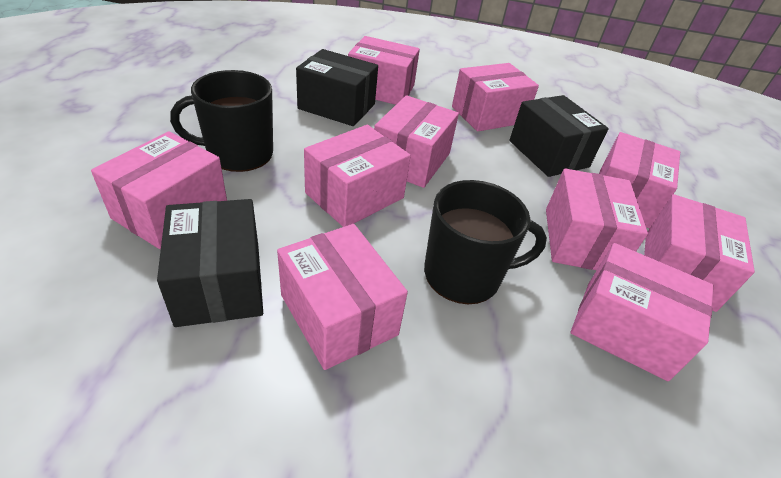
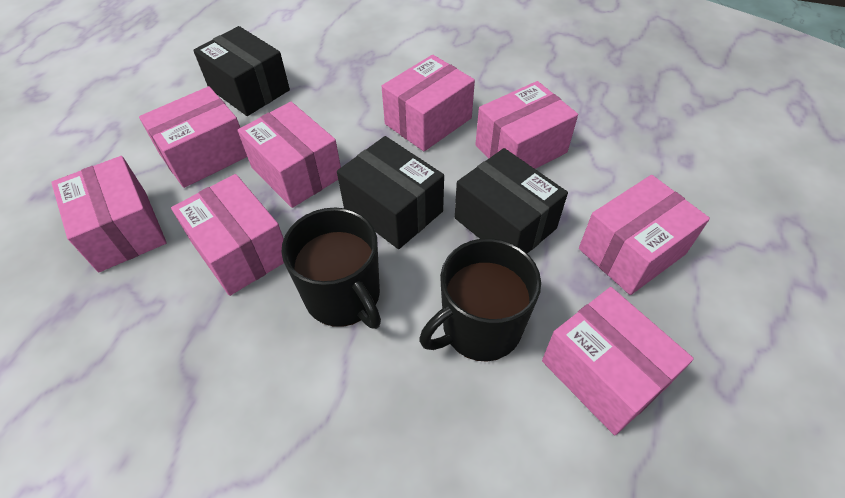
pink box: [91,131,227,249] [277,224,408,370] [304,125,411,227] [348,36,420,105] [374,95,459,188] [452,63,539,132] [546,168,648,270] [571,243,714,381] [599,132,680,228] [644,194,755,312] = 10 -> [51,156,167,272] [139,86,247,188] [171,174,284,296] [238,102,341,208] [382,55,475,151] [475,81,578,169] [542,287,694,435] [579,175,710,295] = 8

